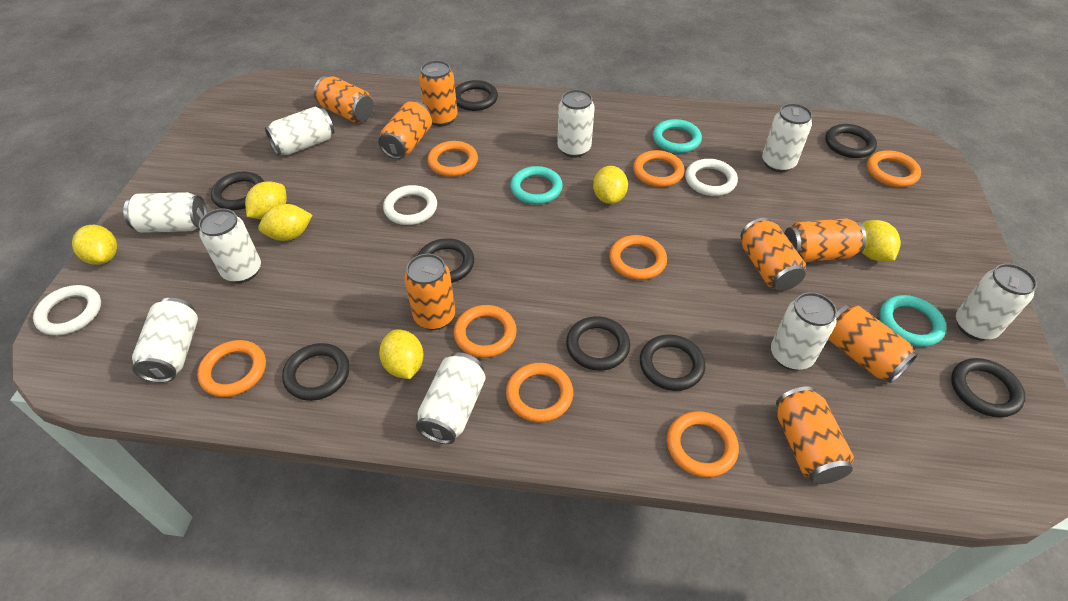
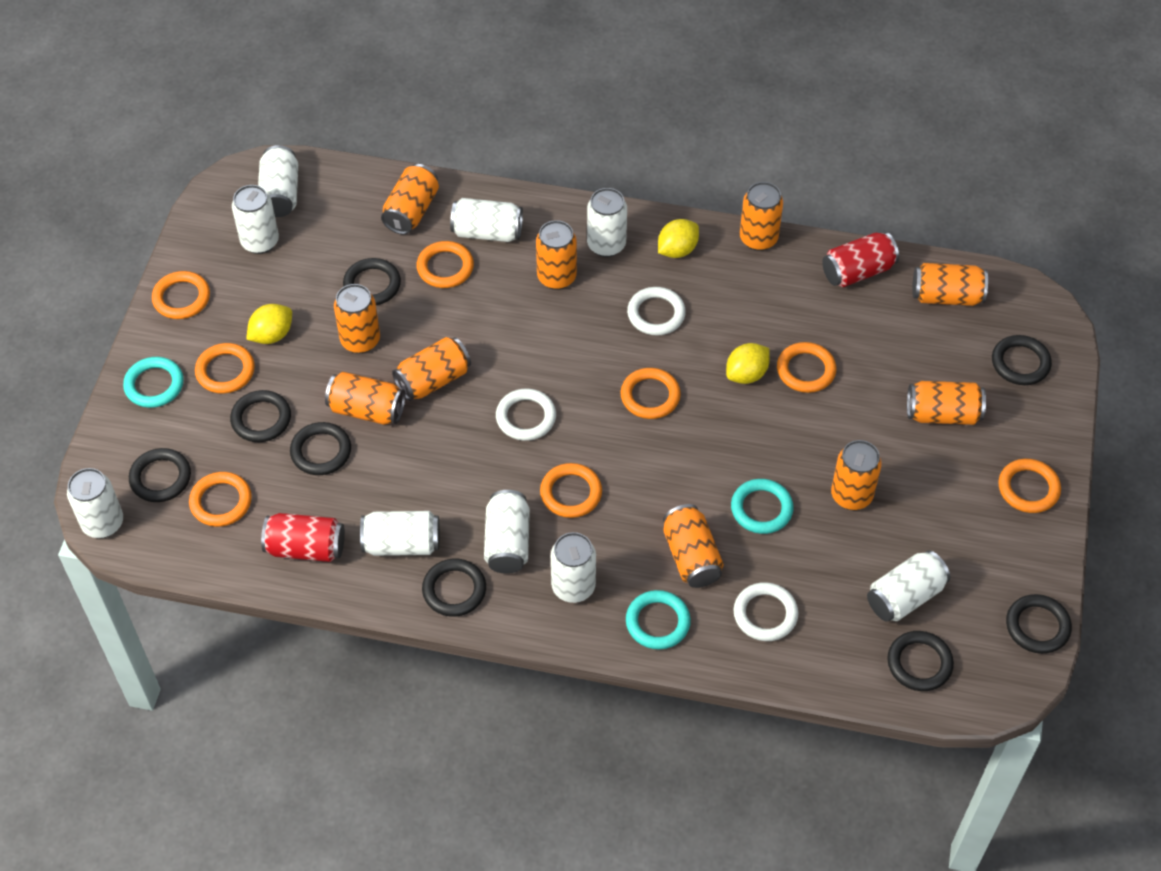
orange can: [314,76,374,123] [378,101,432,159] [404,254,455,330] [419,60,457,126] [740,218,806,291] [776,387,854,484] [784,218,866,262] [828,304,918,383] = 8 -> [325,372,406,425] [334,284,380,354] [381,164,439,235] [392,337,471,401] [536,220,577,290] [663,504,724,588] [740,182,783,251] [831,440,882,510] [907,381,986,425] [912,263,988,306] = 10
red can: none = 0 -> [261,513,345,562] [822,232,899,287] = 2
yellow lemon: [72,225,117,265] [245,181,287,220] [258,204,312,241] [379,329,424,379] [593,166,628,204] [862,220,901,261] = 6 -> [246,304,292,344] [658,219,699,258] [726,343,770,384] = 3

